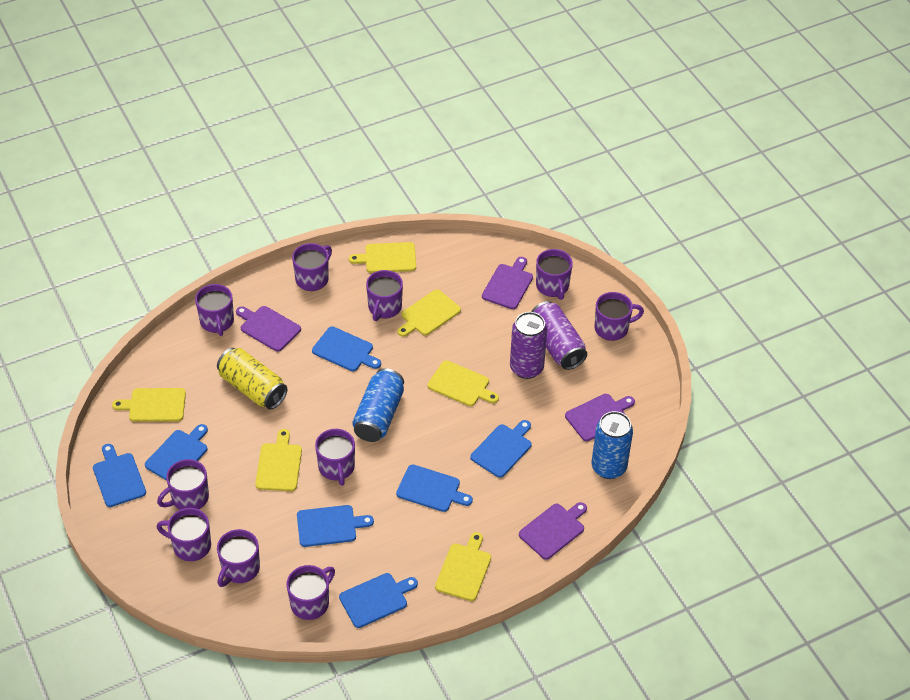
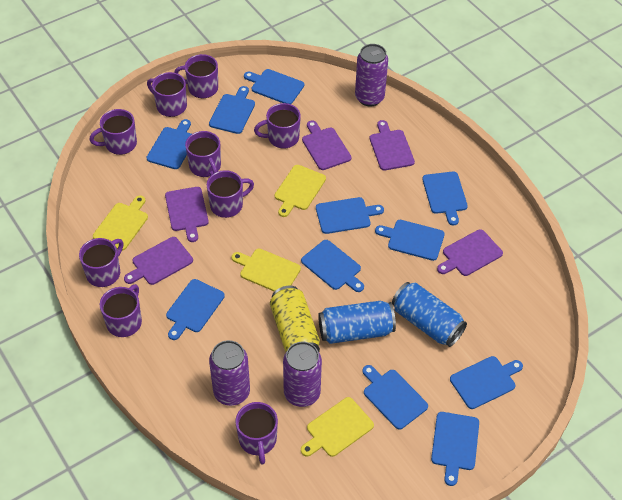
blue cutting board: [93,444,146,507] [145,424,208,481] [297,505,374,547] [312,327,381,371] [339,573,418,628] [396,464,473,512] [470,420,532,478] = 7 -> [146,119,192,169] [166,279,225,340] [209,86,255,134] [244,69,304,104] [301,240,364,292] [316,197,384,234] [362,365,428,430] [375,220,445,261] [422,172,468,225] [431,412,479,486] [450,356,523,409] = 11
purple can: [510,312,547,379] [531,301,587,370] = 2 -> [209,340,250,406] [283,342,322,407] [355,44,388,107] = 3
purple cutting board: [236,306,301,352] [482,257,533,309] [519,502,587,560] [565,394,635,441] = 4 -> [124,237,193,285] [165,187,209,242] [302,121,351,170] [370,120,415,170] [437,229,503,276] = 5
purple mug: [157,459,209,510] [157,508,211,561] [195,284,234,336] [217,529,260,587] [287,565,335,620] [292,243,332,291] [315,429,355,486] [366,270,403,321] [536,249,573,300] [594,292,644,341] = 10 -> [79,238,123,287] [89,109,137,155] [100,284,142,337] [147,72,187,117] [174,54,218,98] [185,131,221,177] [207,170,254,218] [236,402,278,465] [254,103,301,149] = 9
yellow cutting board: [112,388,186,422] [255,429,302,491] [349,242,416,273] [397,289,461,337] [428,360,499,406] [435,532,491,601] = 6 -> [93,195,148,251] [231,249,301,291] [275,165,326,217] [301,397,374,457] = 4

